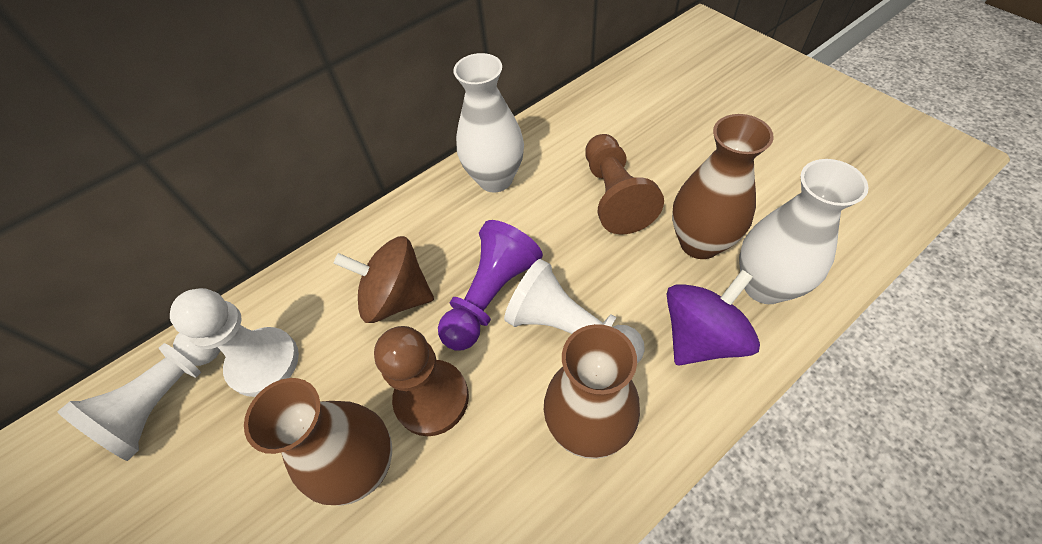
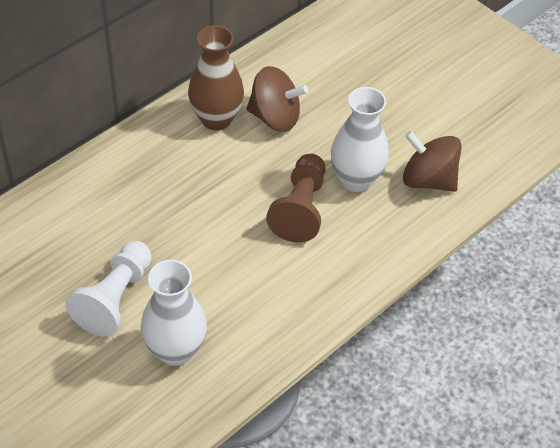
brown pawn: [374,326,469,436] [585,134,664,235] = 2 -> [266,154,326,243] = 1
brown spinning top: [333,236,434,323] = 1 -> [246,66,308,132] [403,131,462,192] = 2
brown vase: [244,378,392,505] [544,324,640,459] [672,114,774,259] = 3 -> [188,25,244,131] = 1
purple pawn: [438,220,543,350] = 1 -> none = 0
purple spinning top: [667,269,760,366] = 1 -> none = 0
white pawn: [57,333,221,461] [170,288,299,397] [504,259,645,364] = 3 -> [66,241,152,337] = 1

